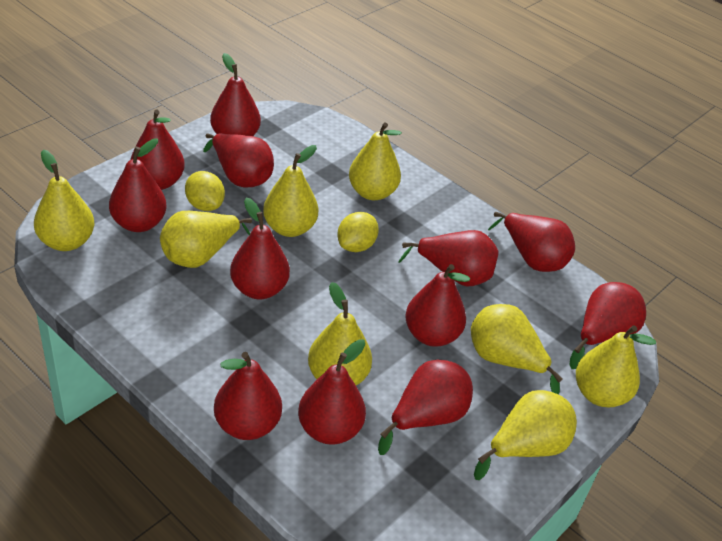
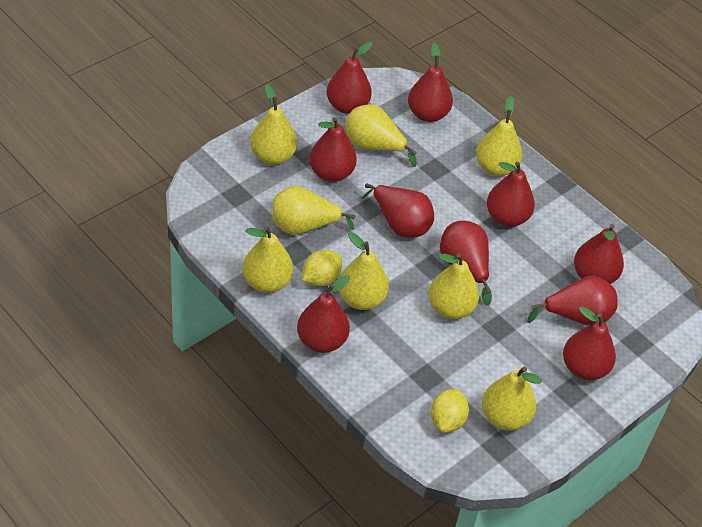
red pear: [109,138,167,232] [130,110,185,190] [203,133,274,188] [210,53,261,136] [214,352,282,440] [230,198,290,299] [298,339,366,445] [378,360,473,455] [398,230,499,287] [405,264,470,347] [488,212,575,272] [570,282,646,369] = 12 -> [297,275,350,353] [309,117,357,182] [326,41,373,114] [361,183,434,238] [408,43,453,122] [440,221,492,306] [487,162,535,227] [527,276,618,326] [563,307,616,380] [574,224,624,284] = 10

